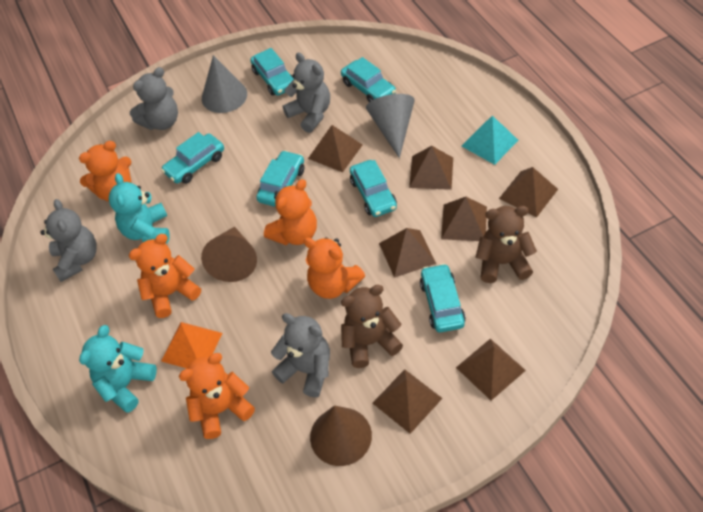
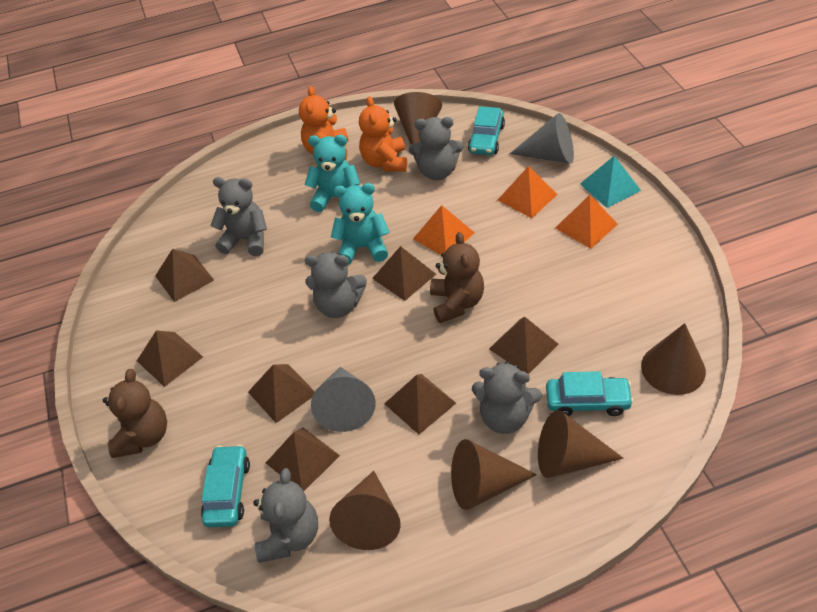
brown cone: [201,227,257,282] [310,405,372,466] = 2 -> [329,471,401,550] [394,92,442,145] [451,439,537,510] [538,410,624,478] [641,323,706,395] = 5
grey teddy bear: [41,199,97,282] [130,67,178,130] [271,313,330,397] [283,52,330,133] = 4 -> [210,177,267,256] [253,468,318,563] [305,252,367,318] [409,117,463,180] [472,361,542,434] = 5
orange pyramid: [161,322,222,369] = 1 -> [413,205,475,255] [498,166,558,218] [555,195,618,249] = 3
orange teddy bear: [79,141,132,202] [129,234,201,318] [179,353,255,439] [264,179,317,245] [303,237,365,299] = 5 -> [299,86,348,160] [359,96,407,172] = 2
turquoise car: [161,132,224,184] [250,48,294,96] [256,150,304,207] [341,57,396,102] [350,160,397,217] [420,264,466,332] = 6 -> [201,445,250,527] [468,106,505,155] [546,371,634,416] = 3

